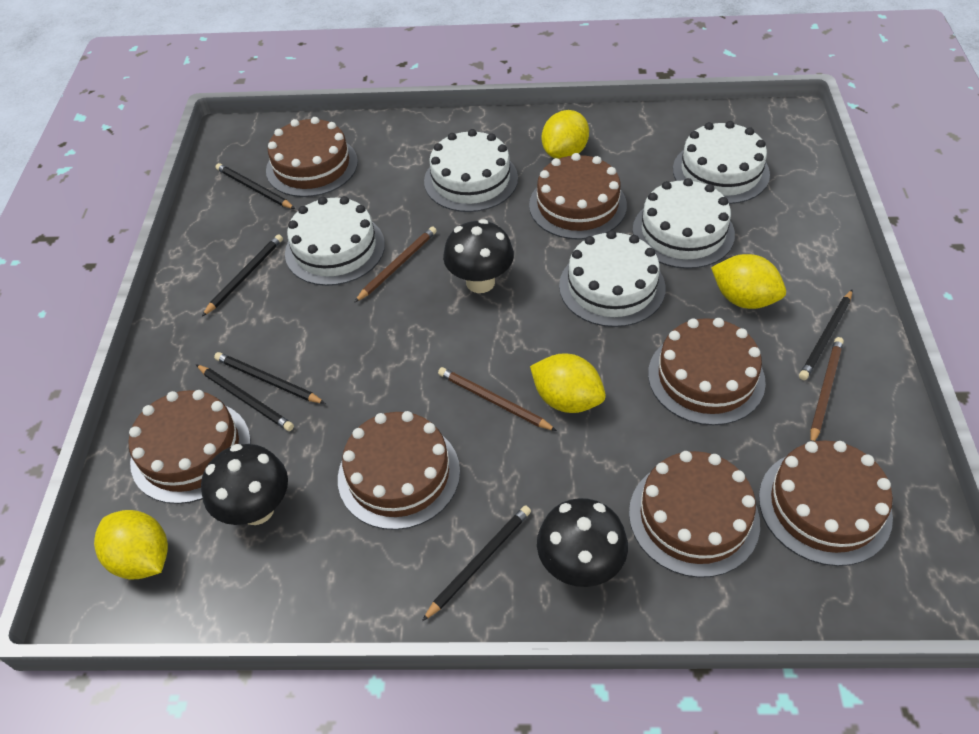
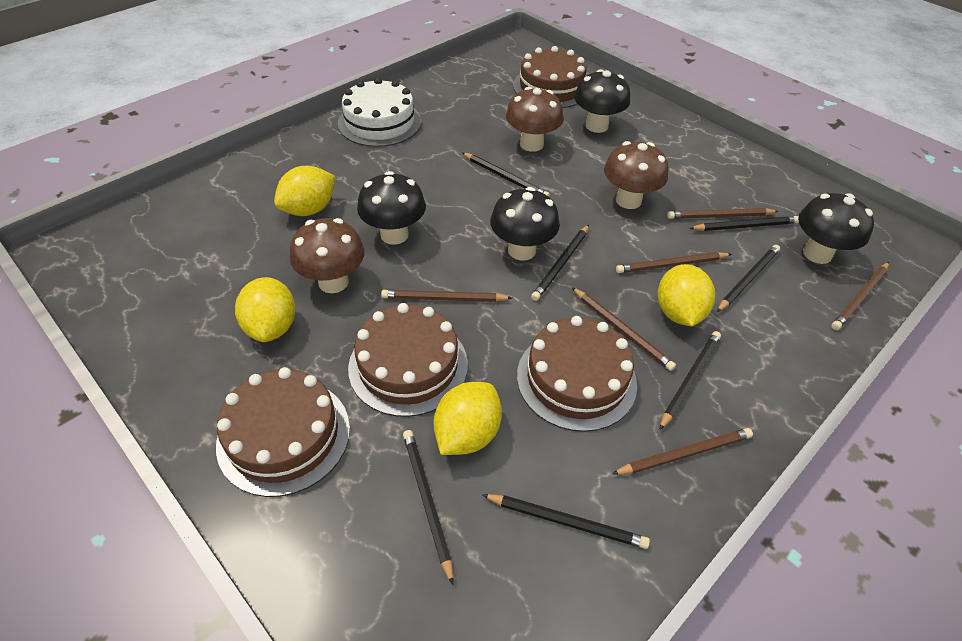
black mushroom: [201,444,288,525] [443,219,514,293] [537,498,628,587] = 3 -> [357,171,426,245] [490,187,560,260] [574,69,630,133] [798,193,874,264] = 4
black pencil: [196,364,294,431] [202,234,283,316] [214,352,326,404] [215,163,295,209] [422,505,531,621] [799,290,852,380] = 6 -> [403,430,454,585] [463,153,550,197] [482,494,650,549] [531,225,589,301] [659,331,721,430] [689,216,799,231] [717,245,780,312] = 7
brown cake: [128,390,251,504] [266,117,358,197] [338,411,460,530] [529,153,627,240] [629,451,760,578] [648,318,766,425] [759,440,893,566] = 7 -> [216,367,350,497] [348,303,468,417] [513,46,587,108] [517,316,637,432] = 4
brown mushroom: none = 0 -> [290,218,365,293] [506,87,564,152] [604,141,669,209] = 3
brown pencil: [354,226,437,303] [438,367,557,431] [810,337,844,442] = 3 -> [381,290,512,302] [572,287,676,371] [612,428,753,475] [616,252,732,273] [667,208,779,219] [831,262,889,330] = 6
white cake: [285,196,385,286] [424,129,518,212] [559,230,666,327] [633,178,735,269] [673,121,770,204] = 5 -> [338,78,421,147] = 1

